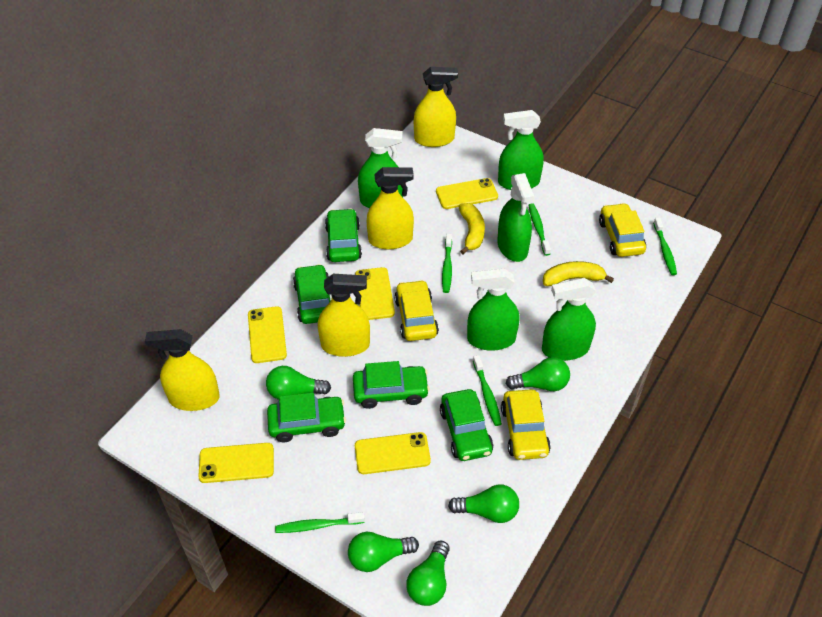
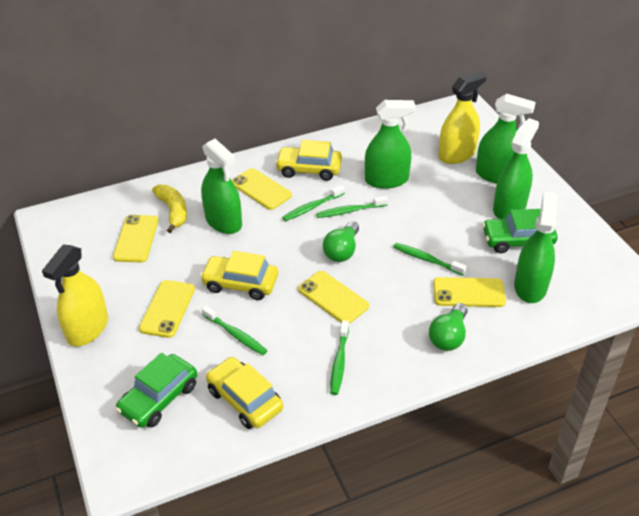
green car: [267,393,346,442] [293,264,331,324] [325,208,362,262] [353,361,430,409] [440,389,493,461] = 5 -> [116,353,197,428] [482,209,558,253] = 2
green light bulb: [266,366,331,400] [348,532,419,572] [406,541,450,606] [448,484,519,523] [506,357,570,391] = 5 -> [323,221,359,262] [429,303,468,351] = 2
yellow banana: [458,203,485,254] [543,261,614,286] = 2 -> [152,185,187,233] = 1
yellow spray bottle: [145,329,220,411] [318,274,370,357] [366,167,414,249] [414,67,458,147] = 4 -> [42,245,108,347] [438,71,487,164] = 2

